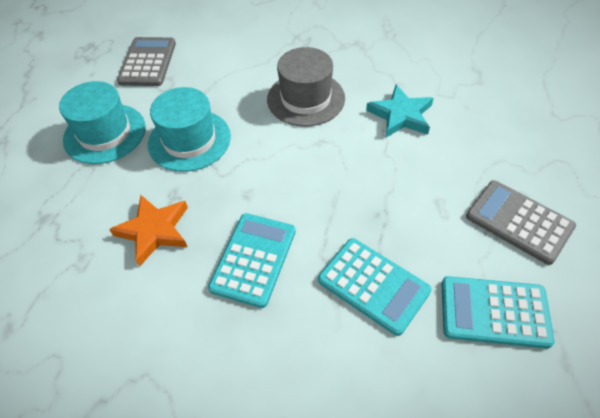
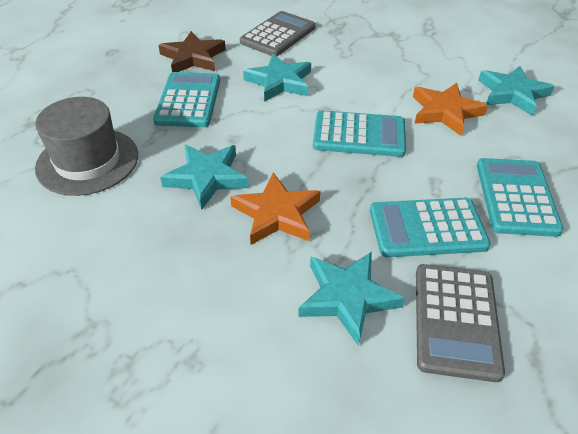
brown star: none = 0 -> [158,31,226,72] = 1
orange star: [109,195,188,267] = 1 -> [230,172,320,245] [413,83,488,136] = 2
turquoise calculator: [208,213,296,308] [318,238,432,336] [441,276,555,349] = 3 -> [153,72,220,127] [313,110,406,157] [370,198,491,257] [477,158,564,237] = 4
turquoise hat: [59,81,146,164] [148,87,231,172] = 2 -> none = 0
turquoise star: [366,85,434,137] = 1 -> [160,145,249,210] [243,54,311,102] [298,252,405,346] [478,66,555,116] = 4

